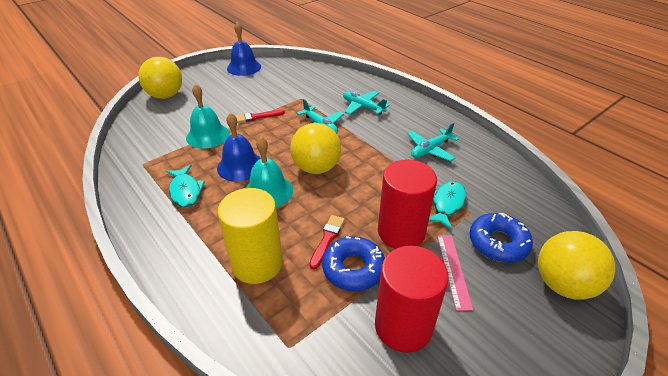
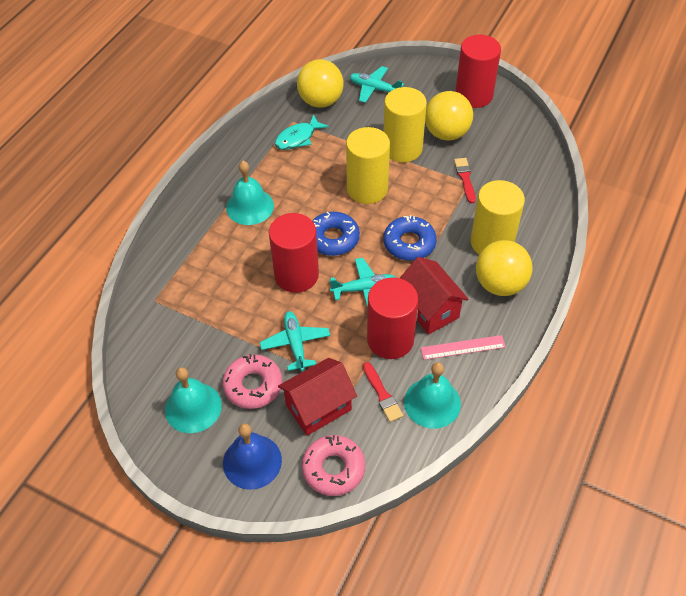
blue bell: [217,113,261,182] [227,22,261,76] = 2 -> [223,423,282,490] = 1
pink donut: none = 0 -> [222,354,282,409] [302,435,365,496] = 2
red cylinder: [375,246,449,353] [378,160,437,249] = 2 -> [269,213,319,293] [367,278,418,359] [455,35,501,108] = 3
red house: none = 0 -> [278,358,357,436] [400,257,469,335] = 2
turquoise bell: [186,84,229,149] [246,137,293,207] = 2 -> [165,367,222,433] [226,161,274,225] [404,362,461,429] = 3
turquoise fish: [166,165,205,208] [429,181,466,230] = 2 -> [275,114,329,150] = 1
yellow cylinder: [217,188,283,284] = 1 -> [346,127,390,204] [384,87,427,162] [471,180,525,255] = 3

